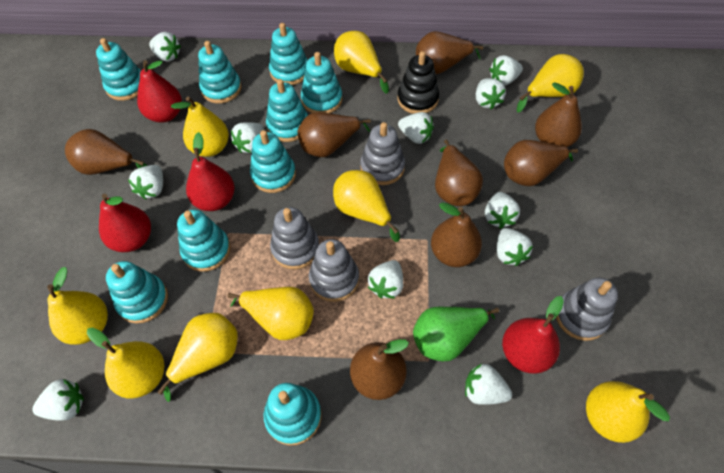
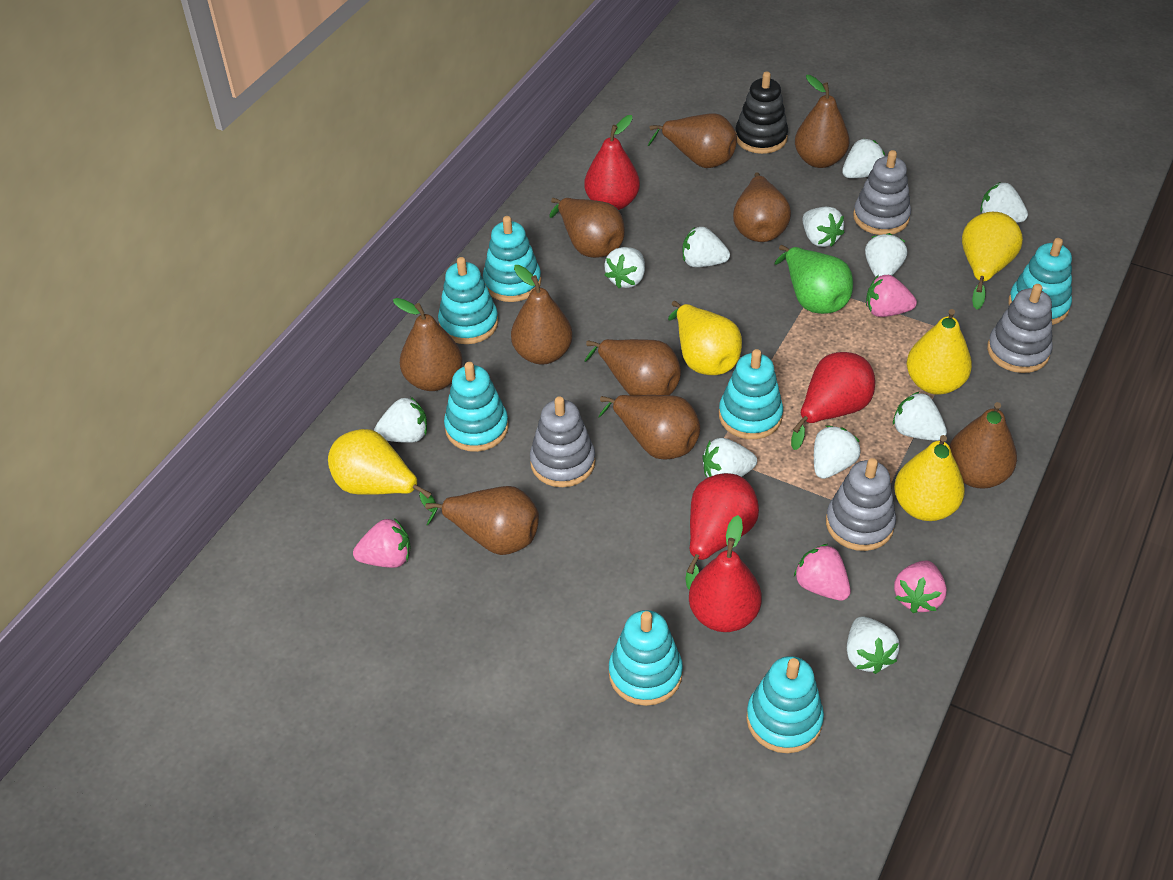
brown pear: [65,129,148,175] [298,112,371,157] [350,339,409,400] [416,31,483,74] [431,203,482,267] [435,139,483,206] [504,140,578,186] [535,82,582,147] = 8 -> [393,298,463,391] [425,486,539,555] [511,265,573,365] [549,198,625,258] [585,339,681,396] [598,395,701,460] [648,113,737,168] [733,172,791,242] [795,75,850,168] [949,402,1017,489] = 10
pink strawberry: none = 0 -> [353,518,410,568] [794,544,851,601] [866,275,917,317] [894,561,947,613] = 4
turquoise stacking toy: [96,38,141,101] [106,261,168,324] [177,210,230,272] [198,41,241,103] [250,130,296,193] [264,383,321,445] [266,79,308,142] [269,23,308,85] [301,52,343,113] = 9 -> [438,257,498,344] [444,362,509,452] [483,216,541,302] [609,610,683,706] [719,349,783,439] [746,656,824,753] [1008,238,1072,325] = 7
yellow pear: [47,267,108,345] [87,327,164,399] [158,313,238,402] [171,97,229,157] [228,287,314,340] [333,170,400,242] [334,31,389,93] [517,54,584,112] [586,381,670,443] = 9 -> [328,429,436,512] [668,301,742,375] [894,435,965,521] [907,309,972,395] [962,212,1023,310] = 5

